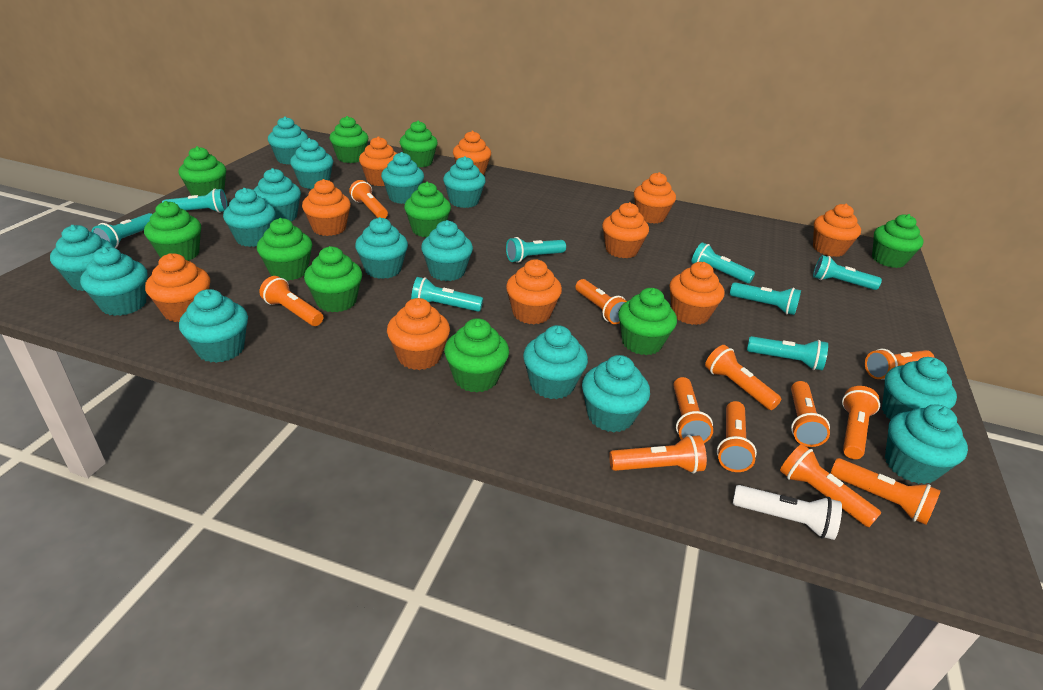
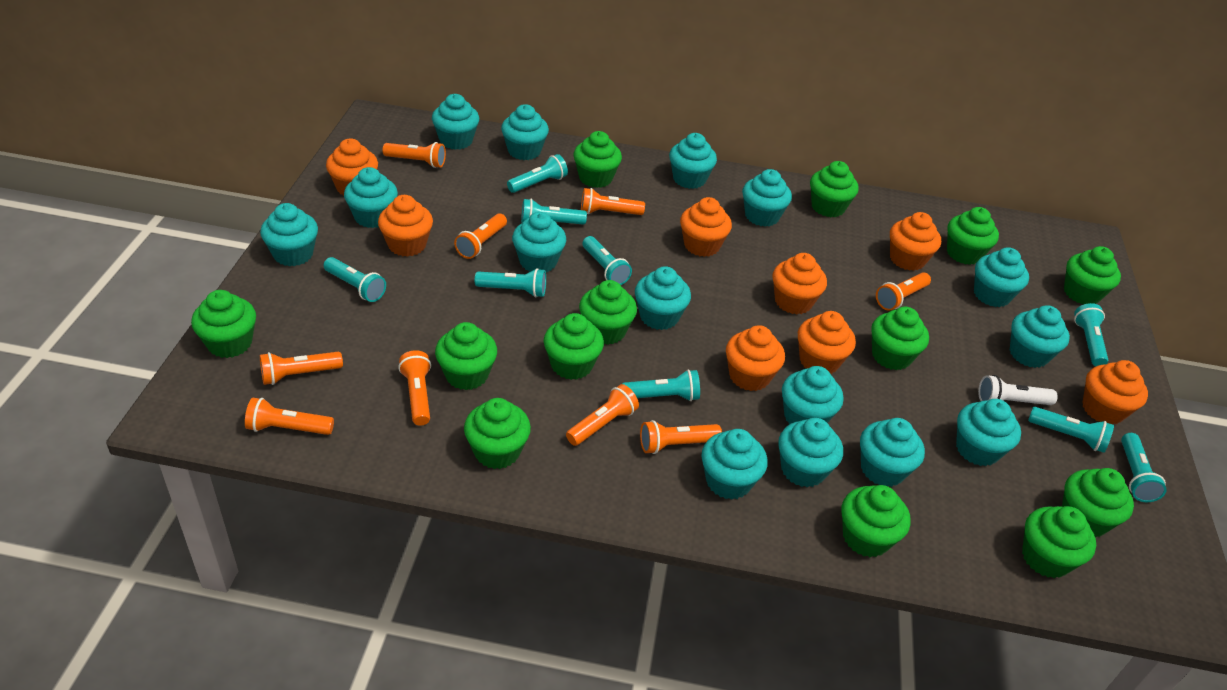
green cupcake: [144,201,201,261] [179,146,226,196] [257,218,312,281] [304,246,362,312] [330,116,368,163] [400,120,438,167] [404,182,451,238] [444,318,509,393] [618,288,677,355] [872,214,924,268] = 10 -> [191,290,256,358] [435,322,497,390] [464,398,531,469] [544,313,604,380] [573,131,622,188] [579,280,637,345] [810,161,859,217] [842,485,911,557] [871,307,929,370] [947,207,999,265] [1022,506,1096,578] [1062,468,1134,538] [1064,246,1121,304] = 13
orange cupcake: [145,253,210,322] [302,179,351,236] [359,136,397,186] [387,298,450,370] [453,131,491,175] [506,259,562,324] [602,202,649,258] [634,172,676,224] [669,262,724,325] [813,203,861,257] = 10 -> [326,138,378,196] [378,195,433,257] [680,197,732,257] [726,325,785,391] [772,253,827,314] [798,311,856,374] [890,212,941,271] [1082,360,1148,424] = 8
orange flashlight: [259,276,323,326] [349,180,388,218] [575,279,627,324] [609,435,707,473] [673,377,713,443] [705,345,781,410] [717,401,757,472] [780,444,881,527] [791,381,830,447] [831,458,941,525] [842,386,880,459] [865,349,935,380] = 12 -> [245,398,334,435] [260,352,343,385] [382,142,446,168] [398,350,431,426] [454,214,507,259] [566,384,639,446] [581,188,645,215] [640,420,722,454] [876,272,931,311] = 9
turquoise flashlight: [91,213,152,248] [162,189,228,213] [411,277,483,312] [506,237,566,263] [691,242,755,284] [730,282,801,315] [747,336,828,370] [813,255,882,290] = 8 -> [323,257,386,302] [475,268,546,297] [507,154,568,193] [521,199,587,225] [583,236,632,285] [622,370,700,401] [1028,407,1114,453] [1074,303,1108,366] [1121,433,1167,502] = 9

